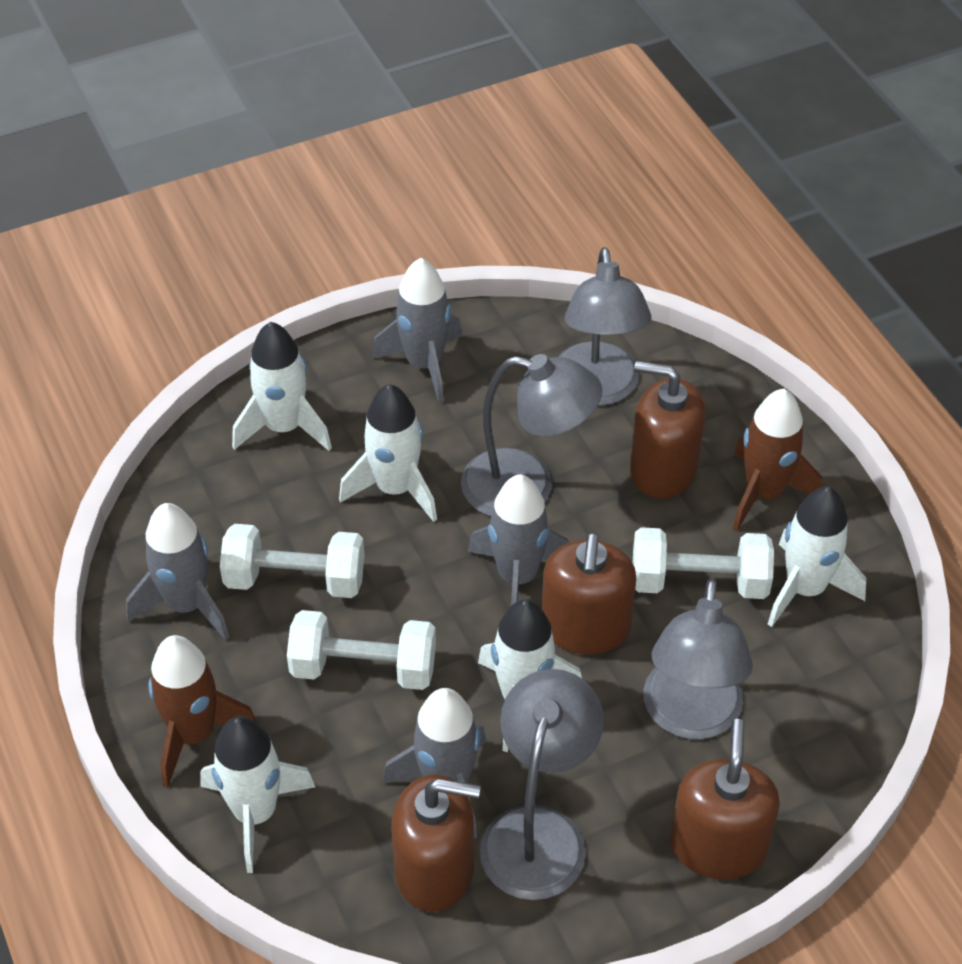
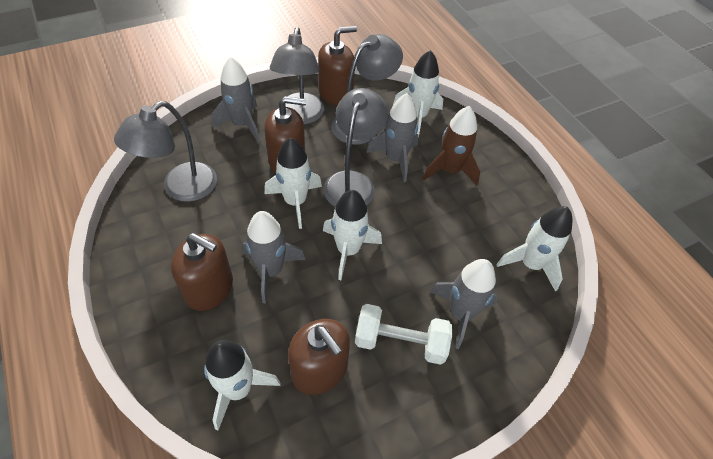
brown rocket: [148,635,257,788] [733,389,822,531] = 2 -> [423,106,480,185] = 1
white dumbbell: [220,524,364,598] [287,610,436,690] [633,527,774,599] = 3 -> [355,304,452,365] = 1

